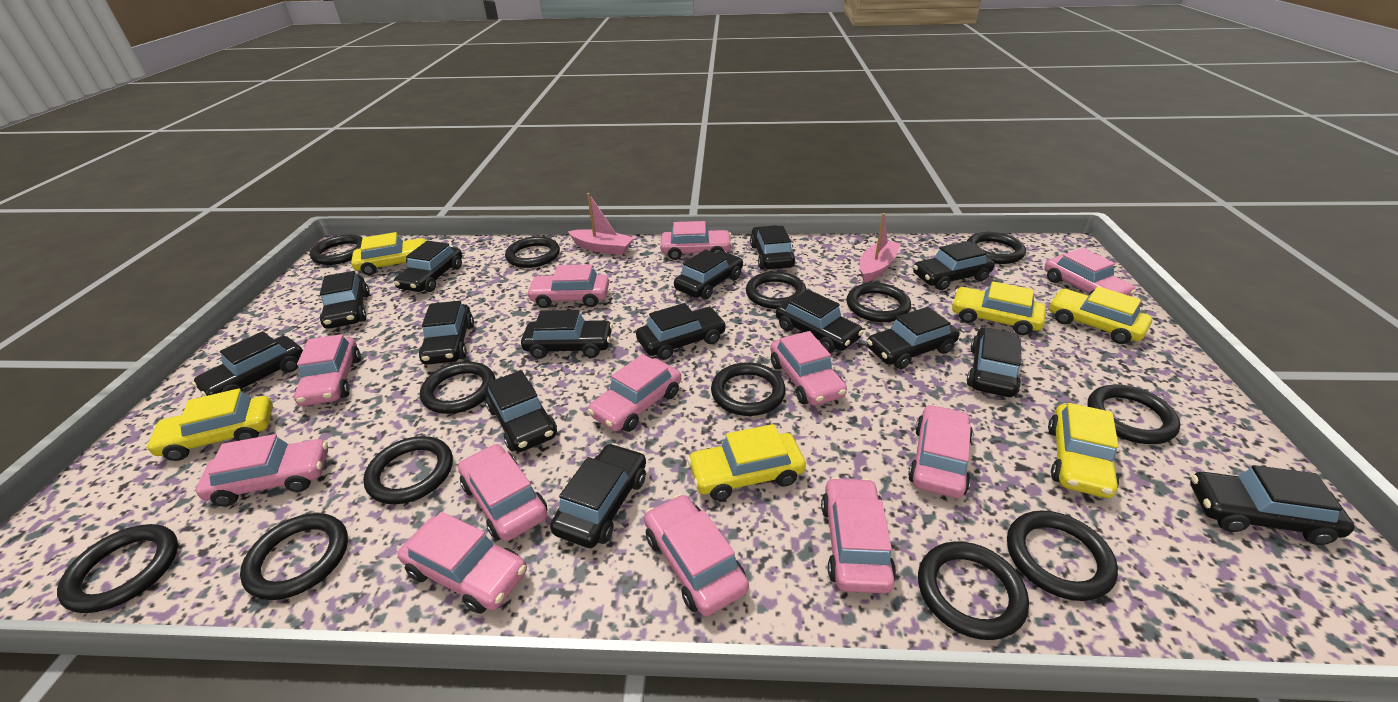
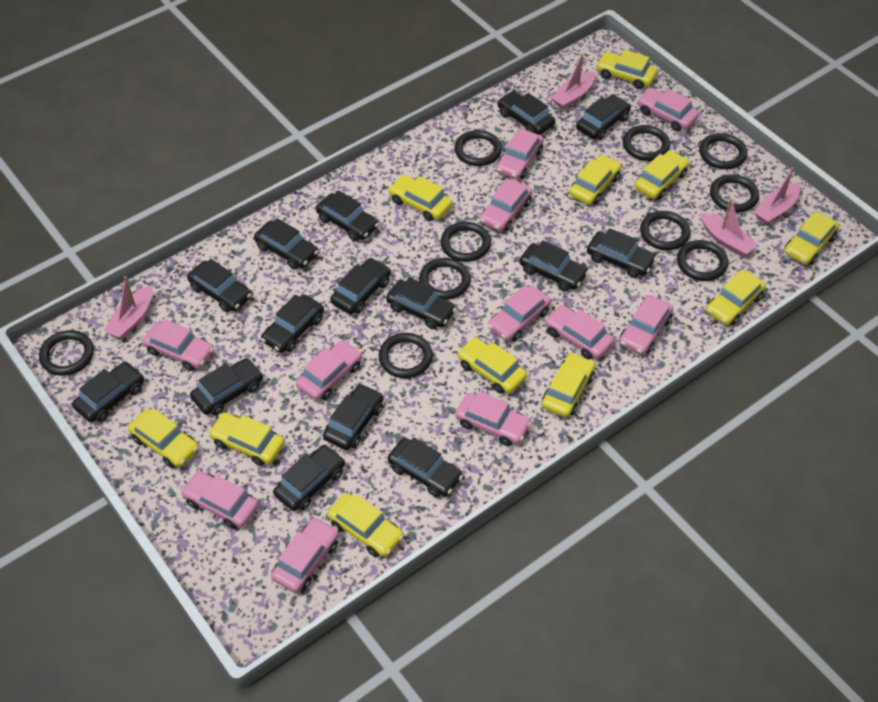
black ring: [57,524,178,613] [240,513,348,600] [310,235,363,265] [363,436,453,504] [420,361,495,414] [505,236,560,268] [711,362,786,416] [746,271,806,309] [847,283,911,322] [918,541,1029,640] [967,232,1026,264] [1007,510,1118,601] [1088,385,1181,444] = 13 -> [39,330,94,376] [379,333,433,378] [419,258,471,300] [441,222,491,262] [454,130,502,166] [623,125,670,161] [640,211,691,250] [677,240,728,281] [699,133,747,169] [710,174,759,212] = 10
pink boat: [568,193,634,255] [860,213,901,283] = 2 -> [104,276,153,339] [551,54,596,109] [700,198,758,256] [754,167,801,224] = 4
pink car: [196,434,328,507] [294,334,361,406] [397,512,527,614] [458,444,548,541] [526,264,609,308] [588,354,681,432] [644,494,749,616] [660,221,732,260] [770,331,847,406] [821,477,896,593] [908,404,973,498] [1044,248,1136,296] = 12 -> [142,319,214,371] [181,471,259,529] [271,517,339,593] [296,340,362,401] [455,391,531,446] [480,178,533,231] [488,285,551,341] [496,128,544,179] [545,305,614,360] [619,296,673,355] [638,88,699,131] = 11
yellow car: [145,388,273,461] [351,232,428,275] [687,424,806,501] [952,281,1046,335] [1048,403,1119,498] [1049,286,1152,344] = 6 -> [128,408,199,468] [208,412,285,466] [327,493,404,557] [388,175,453,221] [457,337,527,394] [542,353,595,417] [569,155,622,205] [596,50,658,89] [635,150,689,199] [706,270,766,325] [784,211,839,265] = 11

